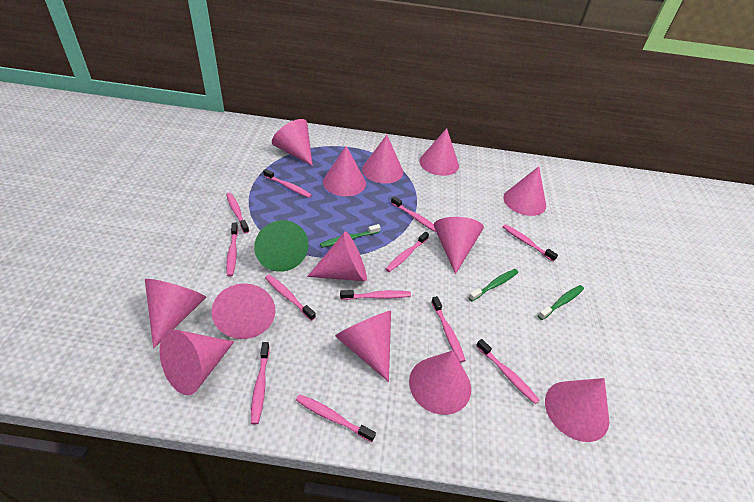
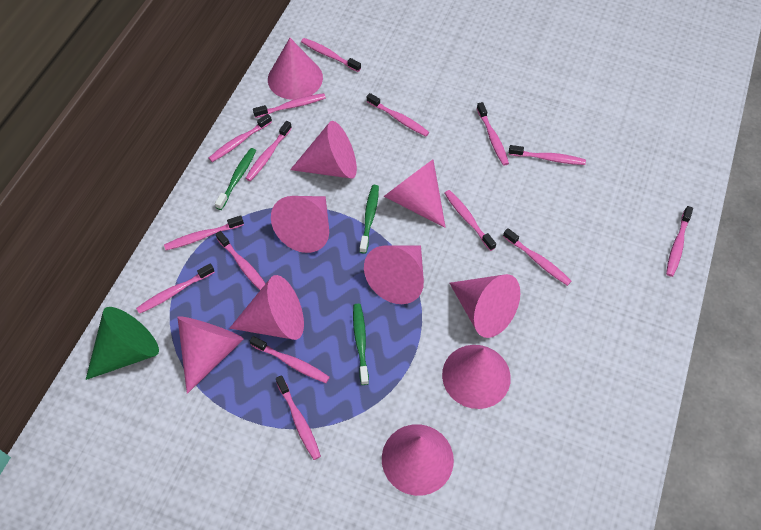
pink cone: [145,279,206,348] [160,329,234,395] [211,283,276,339] [272,119,313,166] [307,231,367,281] [323,146,366,196] [335,311,391,382] [362,135,403,184] [409,350,471,415] [419,128,459,176] [434,217,484,274] [503,166,546,216] [545,378,609,442] = 13 -> [177,316,244,394] [229,275,304,340] [268,38,323,100] [271,196,329,253] [290,121,357,179] [364,245,424,304] [382,424,454,496] [384,160,446,228] [442,345,511,409] [450,274,520,338] = 10
pink toothbrush: [226,193,249,234] [226,223,238,276] [251,342,270,424] [263,169,312,198] [265,275,316,321] [296,394,376,442] [340,290,411,300] [386,232,429,272] [391,196,437,233] [431,296,466,362] [476,339,540,404] [503,224,558,262] = 12 -> [136,264,215,314] [164,215,244,250] [209,114,272,162] [216,231,266,290] [245,121,292,181] [250,336,330,383] [253,93,326,118] [276,375,321,460] [301,38,361,72] [367,93,429,137] [444,190,496,251] [477,102,509,166] [503,228,571,286] [509,145,586,165] [666,206,693,277] = 15

